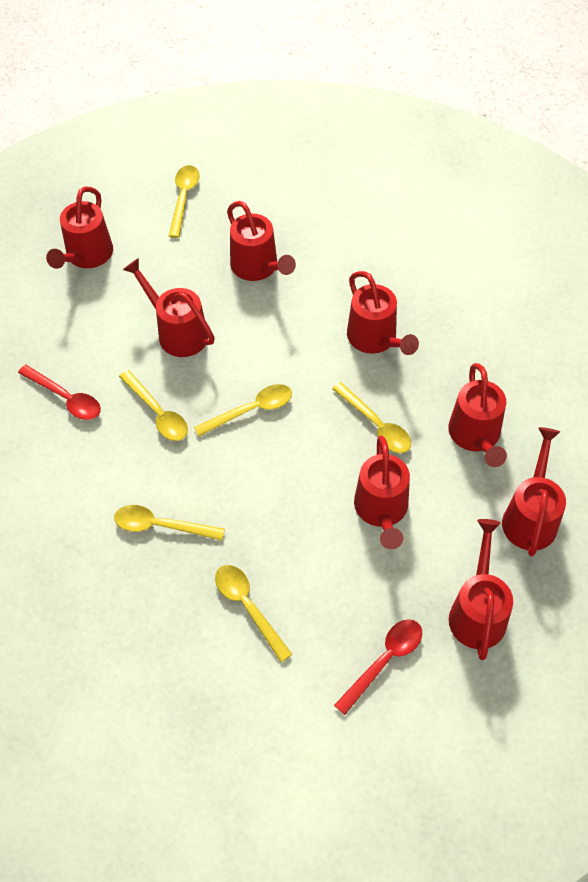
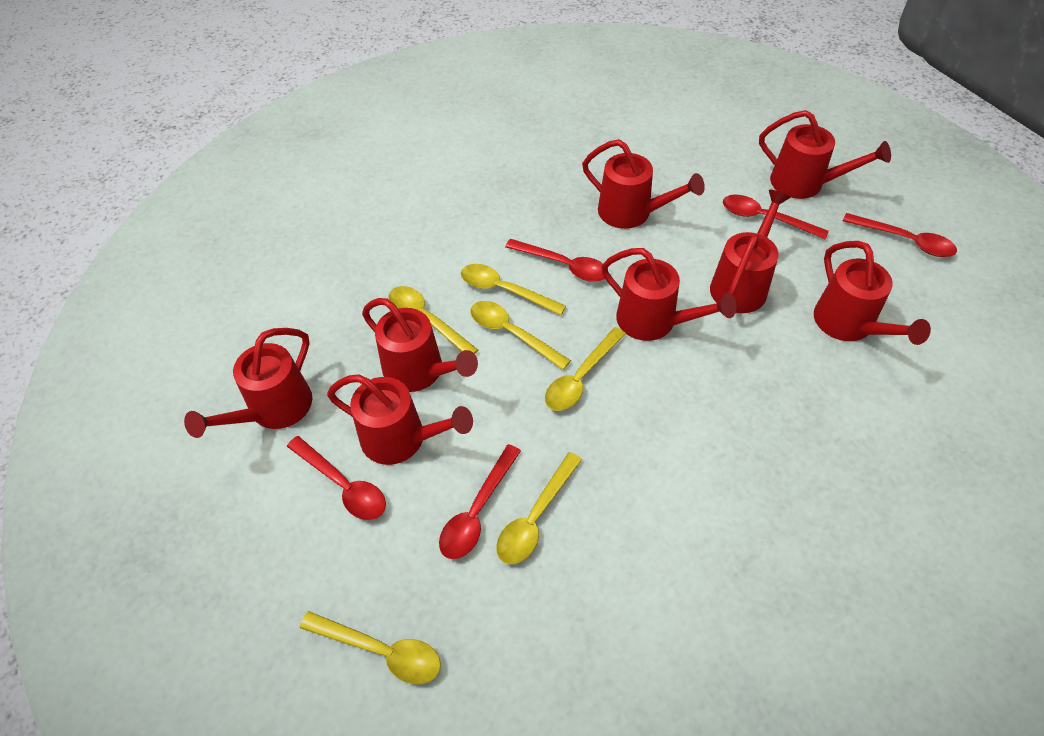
red spoon: [18,365,101,420] [334,619,422,715] = 2 -> [287,436,386,520] [439,444,521,559] [505,239,605,282] [723,195,829,239] [843,213,957,257] = 5

